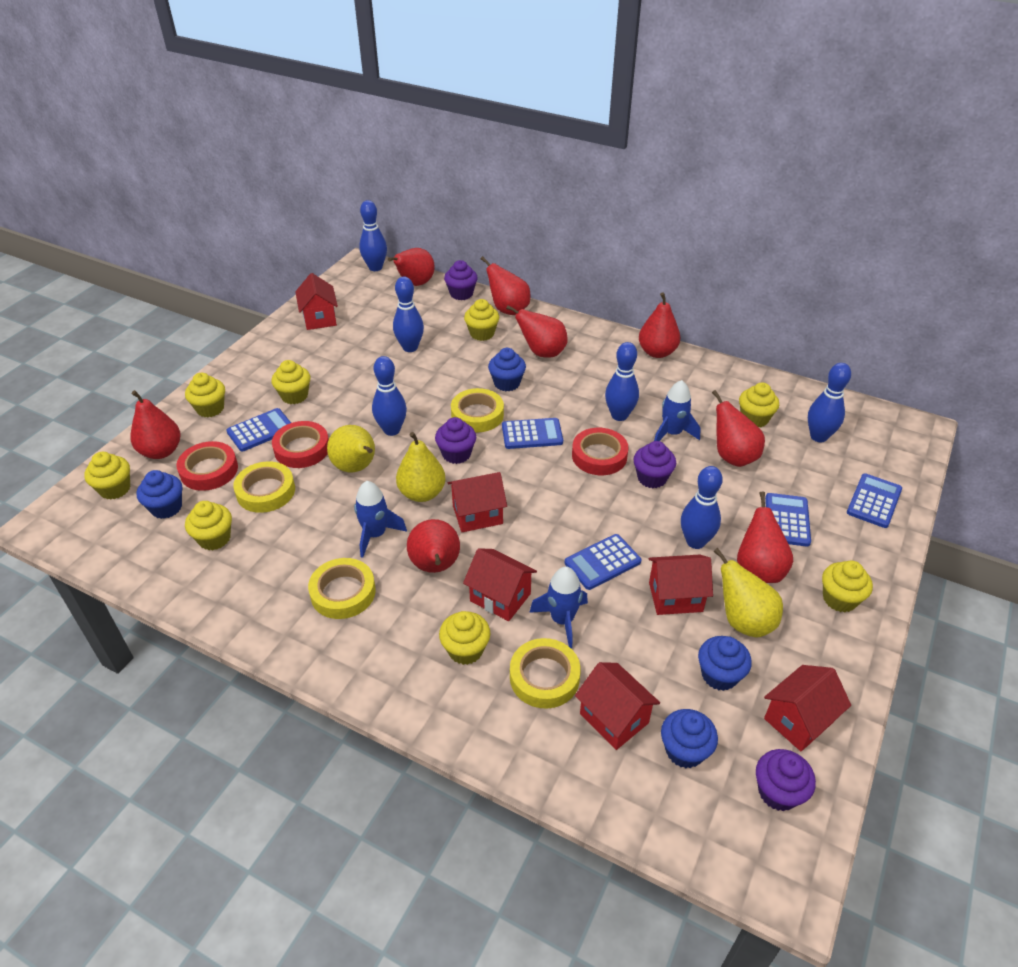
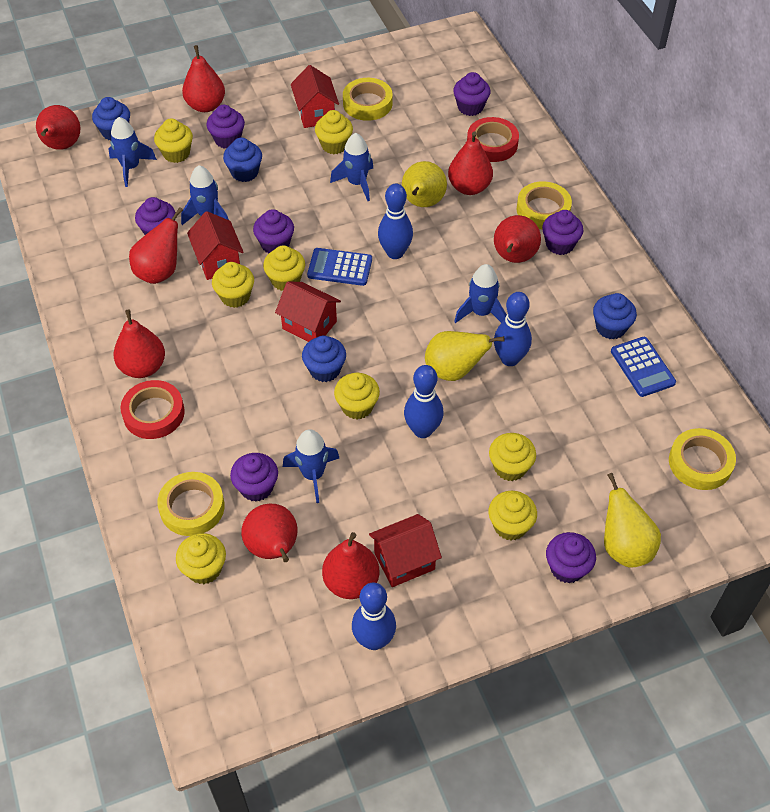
blue bowling pin: [359,200,387,271] [372,356,407,436] [393,277,424,352] [605,342,639,421] [681,466,723,549] [808,363,851,442] = 6 -> [352,583,396,650] [378,184,413,259] [404,365,443,438] [494,292,532,366] = 4
blue calculator: [226,408,291,452] [502,418,563,449] [565,534,641,590] [765,493,811,547] [847,474,902,528] = 5 -> [307,248,372,286] [611,337,676,397] = 2
blue rocket: [354,481,407,558] [529,566,588,648] [654,380,700,441] = 3 -> [109,117,157,187] [181,165,229,225] [283,429,339,503] [330,133,373,201] [454,264,507,323] = 5
purple cupcake: [435,417,476,464] [444,260,478,300] [633,441,676,488] [756,749,816,811] = 4 -> [135,197,176,235] [207,105,245,149] [230,453,278,502] [253,209,294,254] [453,72,490,116] [542,210,583,255] [546,532,596,583] = 7
red house: [295,273,338,330] [448,472,507,532] [463,548,537,621] [575,662,660,750] [648,555,713,615] [764,665,851,751] = 6 -> [187,211,243,280] [275,281,341,342] [291,65,339,128] [369,514,442,587] = 4
red tape: [176,441,238,491] [272,421,329,468] [572,428,629,475] = 3 -> [120,380,185,439] [467,117,519,162] = 2

